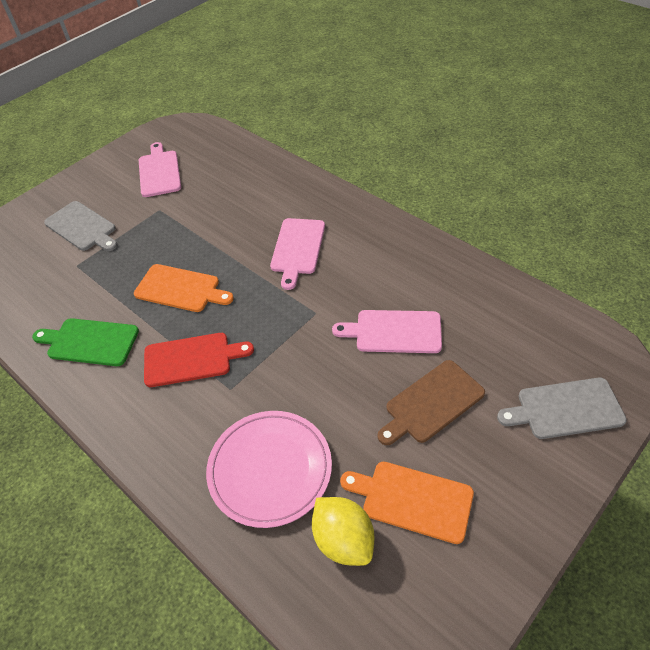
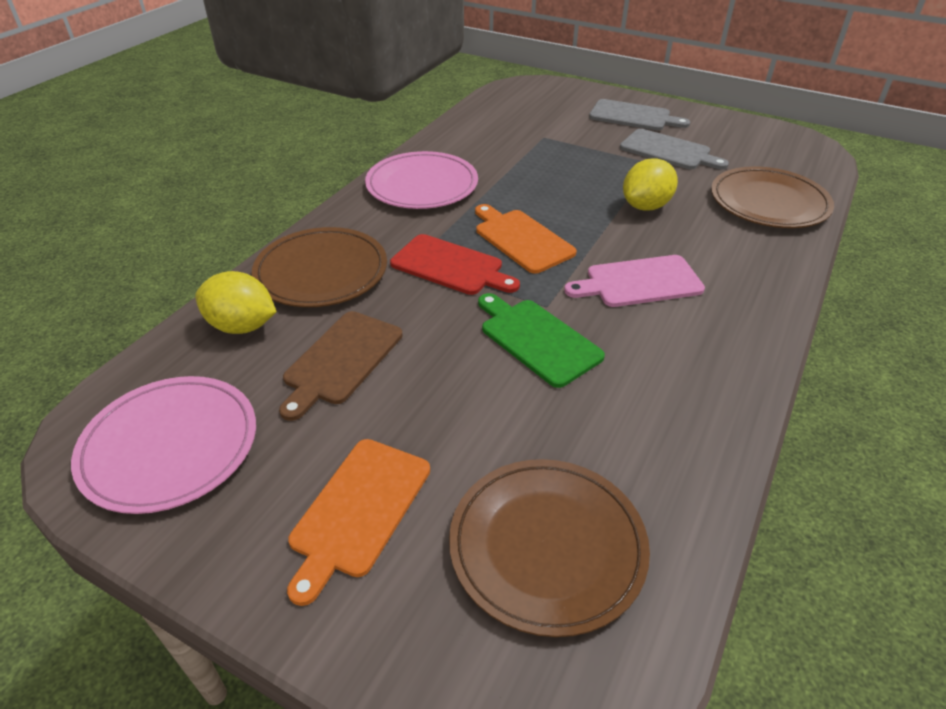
brown plate: none = 0 -> [252,227,387,307] [449,459,650,637] [711,166,834,228] = 3
pink cutting board: [139,142,181,197] [270,218,325,290] [332,310,442,353] = 3 -> [564,255,705,307] = 1
pink plate: [206,411,332,528] = 1 -> [71,376,256,514] [365,151,478,209] = 2
yellow lemon: [312,497,374,566] = 1 -> [195,271,277,334] [623,158,678,211] = 2

